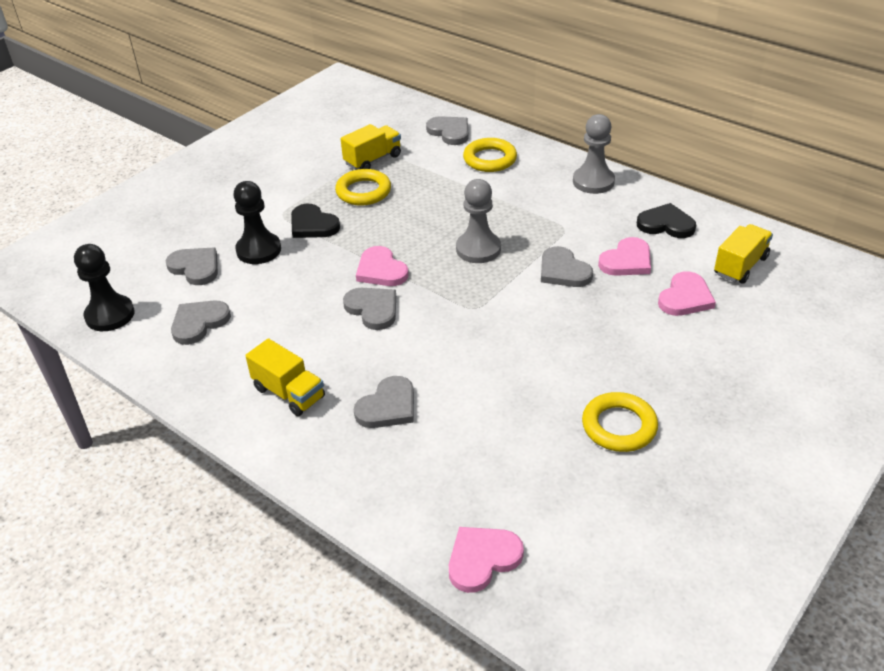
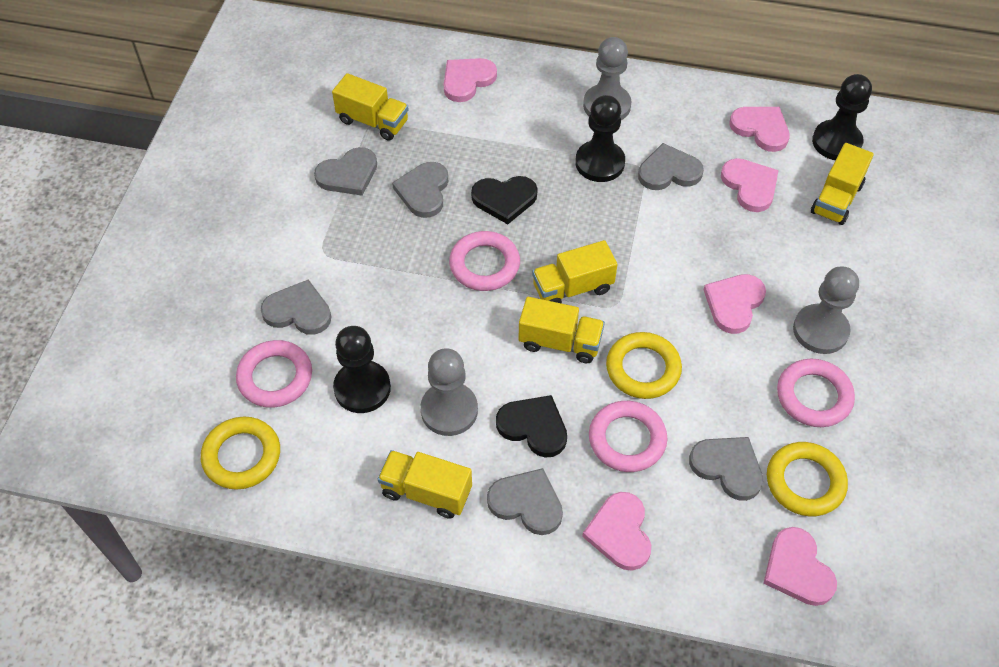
black pawn: [74,244,135,331] [233,181,281,264] = 2 -> [333,326,391,413] [575,95,625,182] [812,74,872,160] = 3
grey pawn: [456,179,501,263] [573,114,615,194] = 2 -> [420,348,478,436] [583,37,631,120] [793,267,859,354] = 3
pink heart: [356,246,408,286] [449,527,524,593] [598,237,651,276] [658,271,716,316] = 4 -> [444,58,497,102] [582,492,651,571] [704,274,766,334] [721,158,779,212] [730,107,790,152] [763,527,837,606] = 6
pink ring: none = 0 -> [236,340,312,408] [449,231,520,291] [589,401,667,472] [777,359,855,427] = 4
yellow truck: [245,338,325,416] [340,124,401,170] [714,224,773,284] = 3 -> [332,73,409,141] [378,450,472,519] [518,297,605,363] [532,240,618,304] [811,143,874,225] = 5

